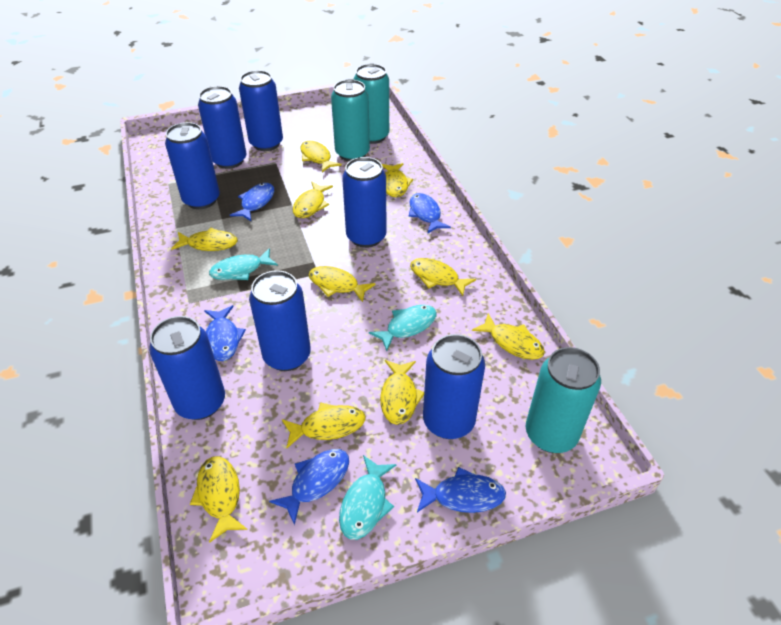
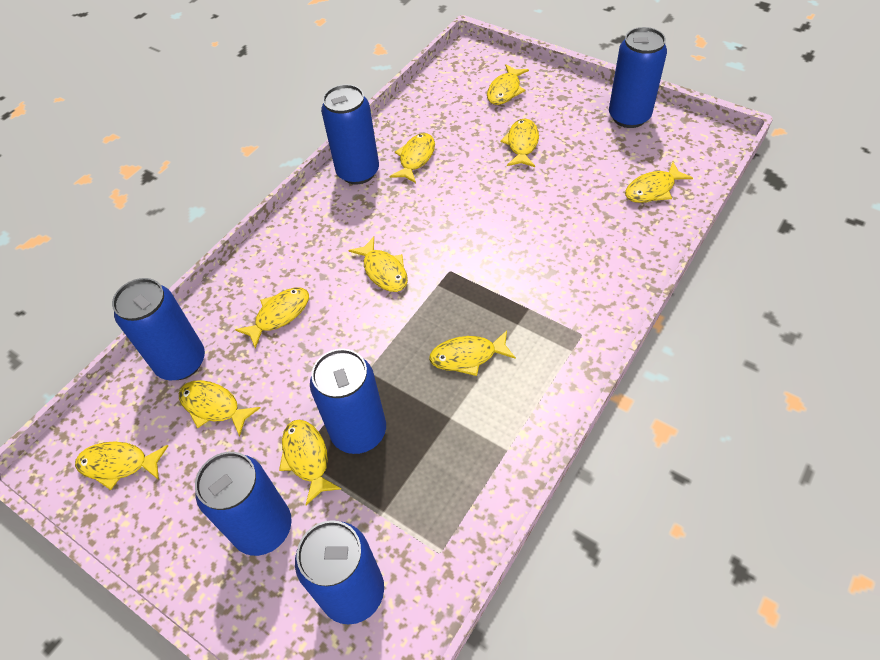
blue can: [149,316,225,420] [165,122,220,209] [198,86,246,169] [239,70,283,151] [249,270,311,371] [342,157,386,248] [423,334,485,439] = 7 -> [112,278,205,380] [195,452,292,556] [295,520,384,625] [310,349,386,454] [321,84,379,185] [609,27,667,128] = 6
blue fish: [204,305,246,361] [230,183,274,222] [269,449,349,525] [409,193,451,234] [415,467,506,513] = 5 -> none = 0
turquoise can: [331,80,370,161] [353,64,389,144] [526,347,601,453] = 3 -> none = 0
turquoise fish: [209,248,278,280] [339,455,396,540] [369,305,437,351] = 3 -> none = 0

